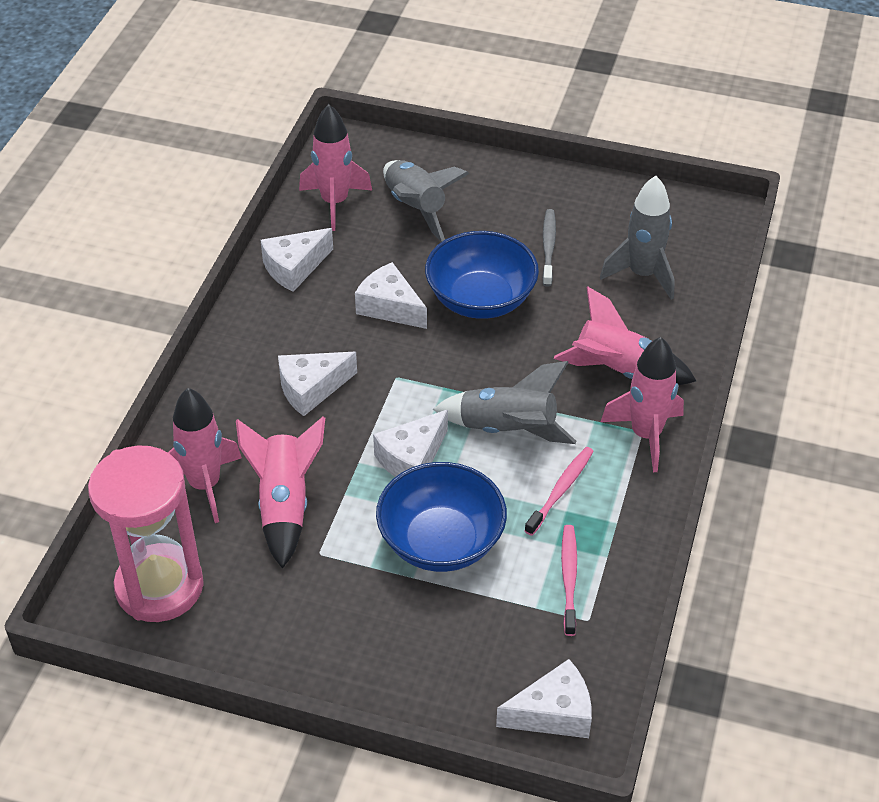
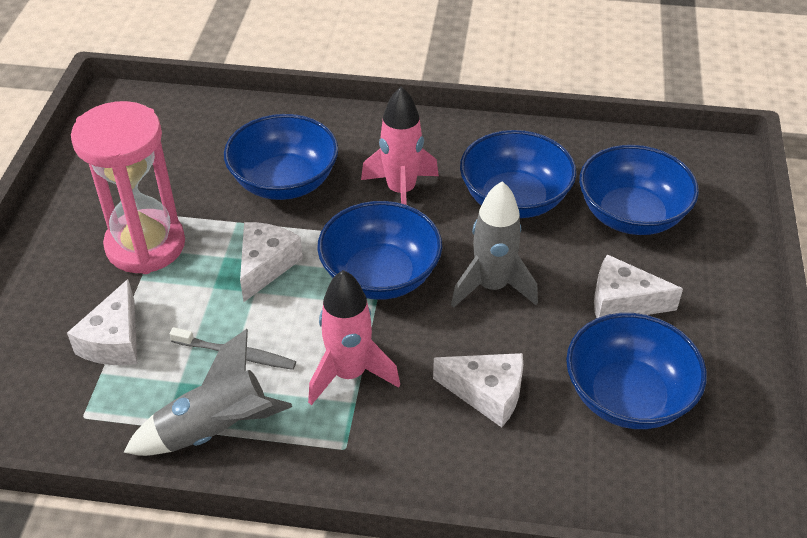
blue bowl: [376,462,507,572] [425,231,539,319] = 2 -> [224,114,338,200] [317,201,442,300] [460,130,576,218] [566,313,707,429] [579,145,699,235] = 5
grey rocket: [383,160,469,242] [433,361,576,444] [600,176,675,300] = 3 -> [124,329,292,456] [451,181,538,308] = 2
pink rocket: [168,388,242,523] [236,417,325,569] [299,104,372,231] [554,286,696,385] [601,337,684,472] = 5 -> [308,270,400,405] [361,86,439,205] = 2
pink toothbrush: [525,447,594,536] [561,525,577,636] = 2 -> none = 0
white cheese: [261,228,333,292] [278,352,357,416] [355,262,427,329] [373,410,448,477] [496,659,592,738] = 5 -> [67,279,137,365] [240,222,303,302] [433,353,523,427] [594,254,683,318] = 4

